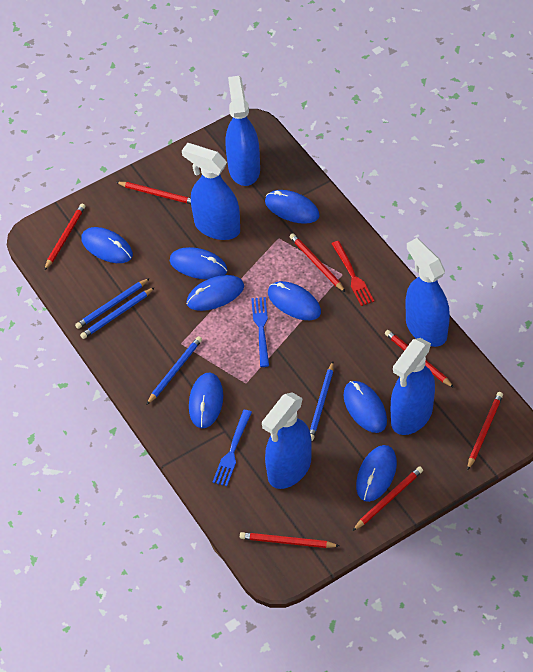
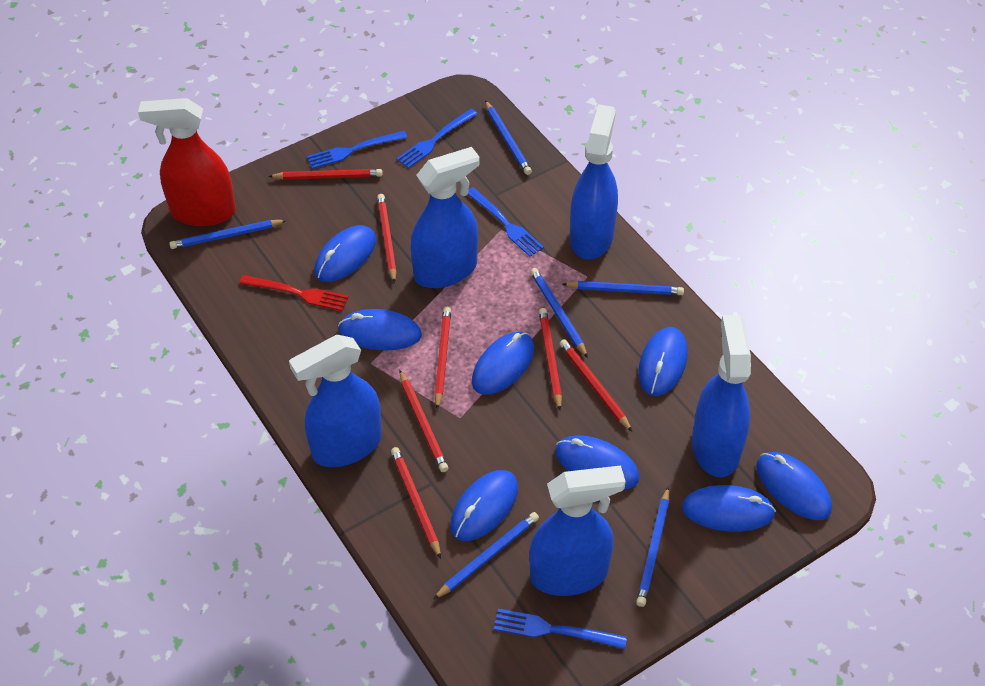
blue fork: [213,410,252,486] [251,297,269,367] = 2 -> [307,131,407,169] [396,109,478,169] [468,187,544,257] [494,609,627,649] = 4
blue pencil: [75,278,150,329] [80,287,155,339] [146,336,202,405] [310,362,334,441] = 4 -> [169,220,287,249] [433,512,539,600] [485,101,532,175] [530,268,588,358] [563,281,684,295] [636,486,669,607] = 6
red spray bottle: none = 0 -> [138,98,236,226] = 1

